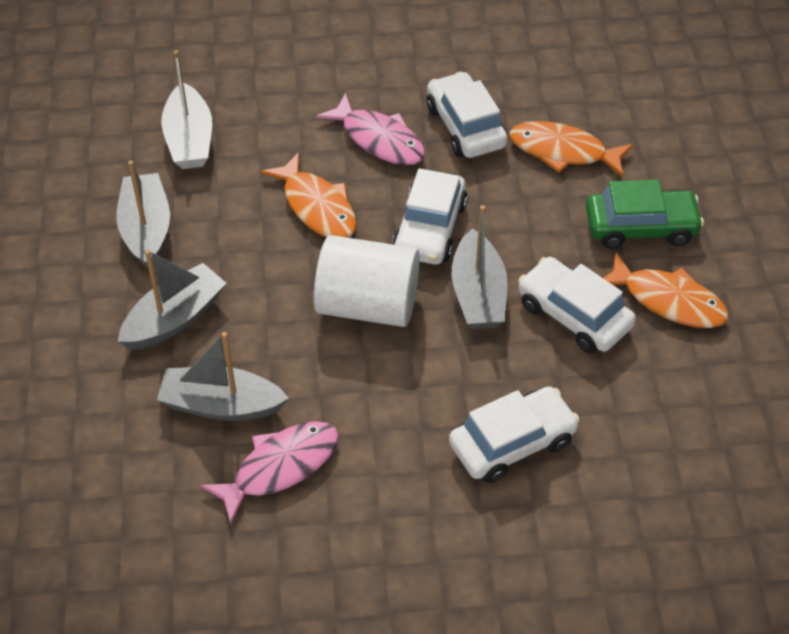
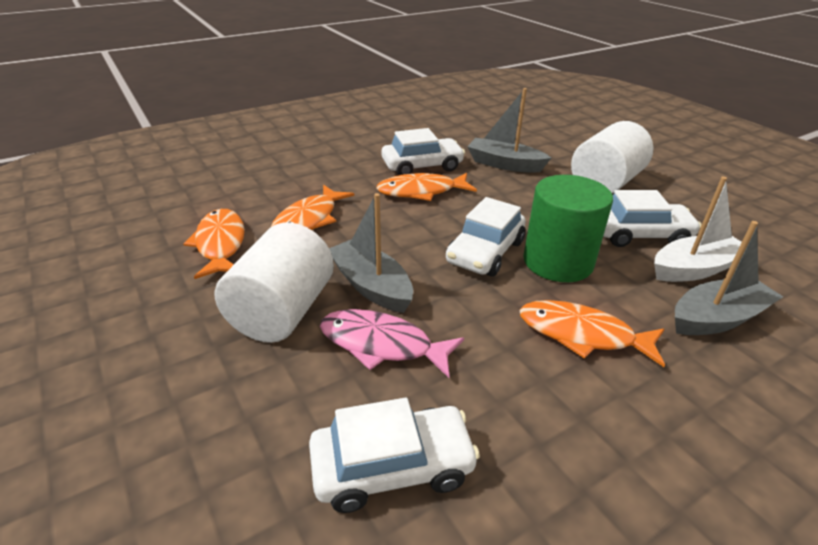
green car: [586,179,704,249] = 1 -> none = 0
green cylinder: none = 0 -> [523,175,613,282] = 1
grey boat: [116,160,170,268] [118,250,227,350] [157,332,289,421] [452,205,507,329] = 4 -> [329,193,413,313] [467,88,551,173] [675,221,783,335] = 3
orange fish: [261,152,357,238] [509,121,633,177] [603,252,729,328] = 3 -> [184,209,245,279] [271,185,354,230] [376,173,477,201] [520,300,665,367] = 4
pink fish: [201,421,339,524] [316,93,425,165] = 2 -> [320,309,464,378] = 1
white cylinder: [314,235,420,327] = 1 -> [215,222,334,343] [571,121,653,193] = 2

